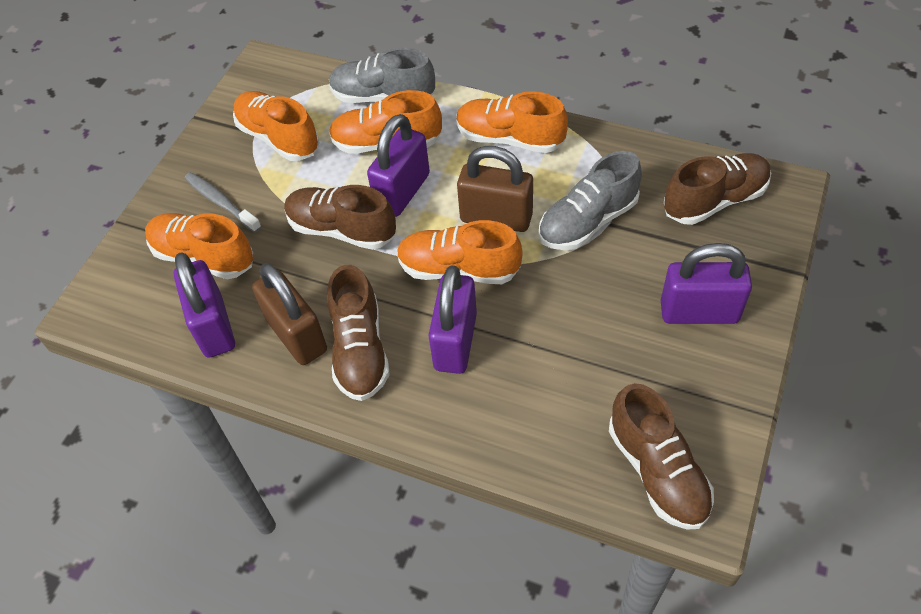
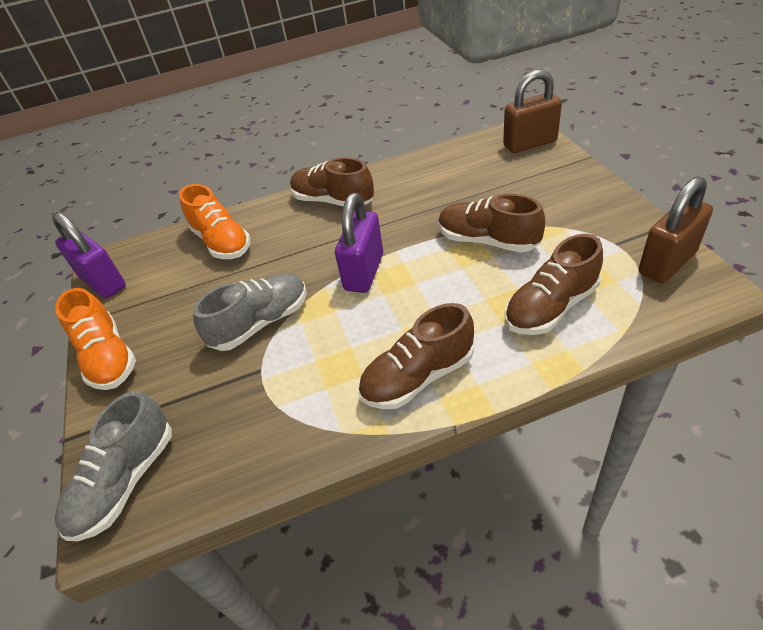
grey toothbrush: [185,172,262,233] = 1 -> none = 0
orange shoe: [145,213,253,279] [233,91,320,161] [329,90,442,154] [397,220,523,284] [456,91,568,153] = 5 -> [55,288,136,390] [179,184,251,259] = 2
purple padlock: [174,252,235,358] [367,114,430,217] [428,266,477,374] [661,243,752,324] = 4 -> [52,212,126,298] [335,193,383,293] = 2

